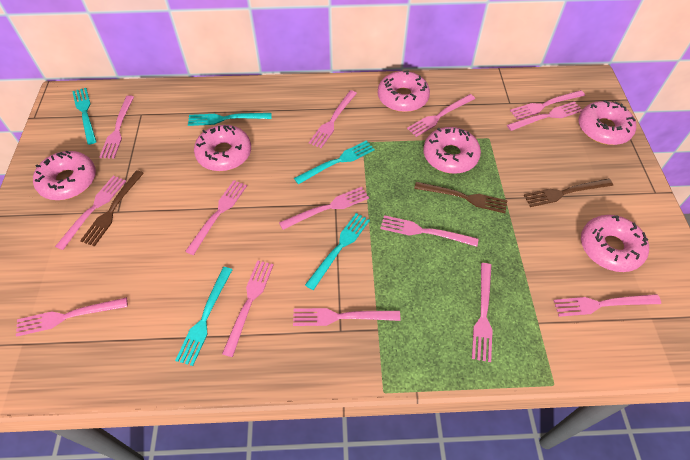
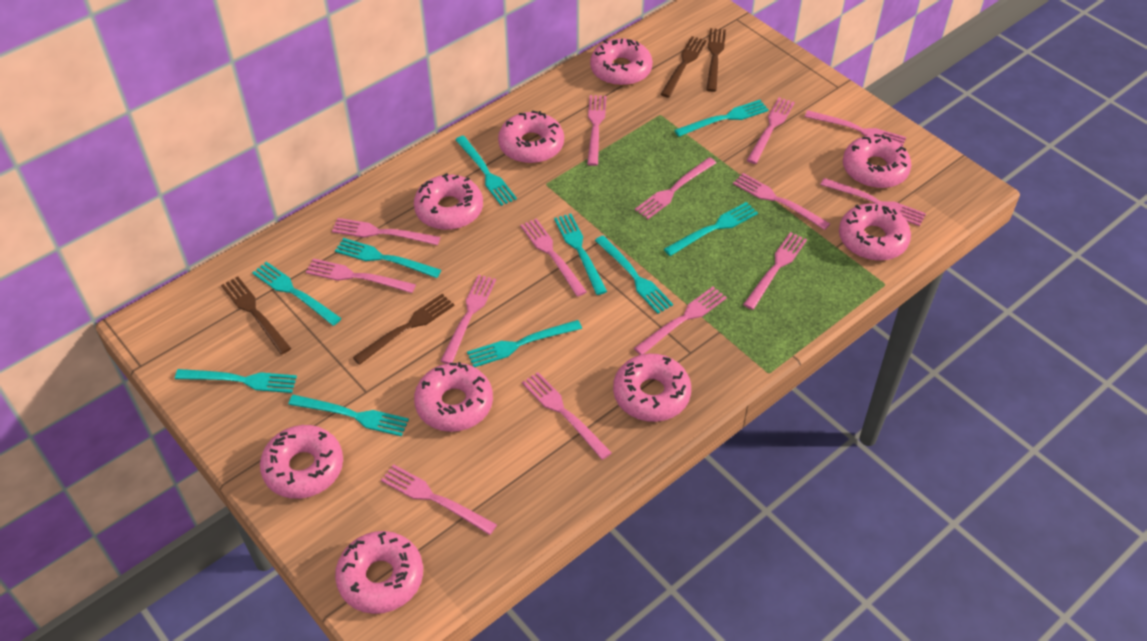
brown fork: [80,170,144,247] [414,182,508,213] [524,179,613,207] = 3 -> [221,277,291,354] [352,294,454,365] [661,36,707,98] [706,28,726,92] = 4
pink donut: [33,151,96,200] [194,125,251,171] [378,70,430,112] [423,127,481,174] [578,100,636,145] [581,215,649,272] = 6 -> [260,425,343,499] [335,531,423,614] [414,173,483,230] [414,362,493,432] [498,111,564,164] [590,38,653,86] [613,353,691,422] [839,203,911,261] [843,134,911,188] = 9
turquoise fork: [72,88,97,145] [175,267,233,366] [188,113,272,126] [294,140,375,184] [305,213,370,290] = 5 -> [175,369,297,393] [252,262,341,326] [288,395,409,436] [335,238,441,278] [455,136,517,206] [467,320,582,367] [554,213,607,295] [595,235,673,314] [664,202,758,256] [674,100,769,137] = 10

